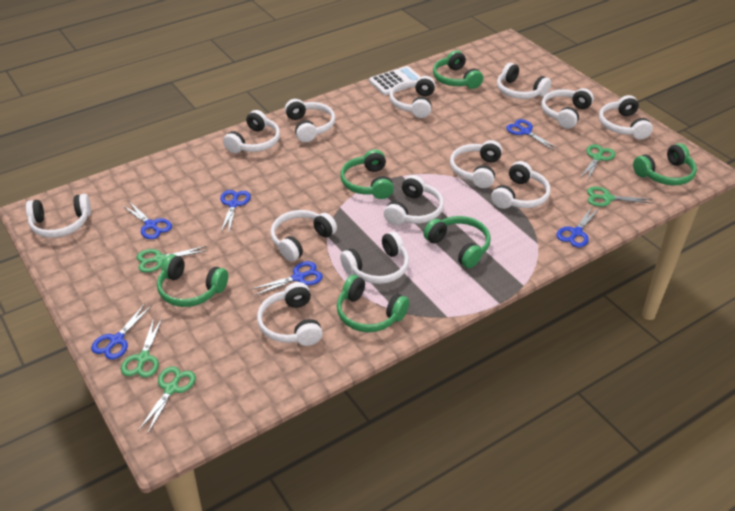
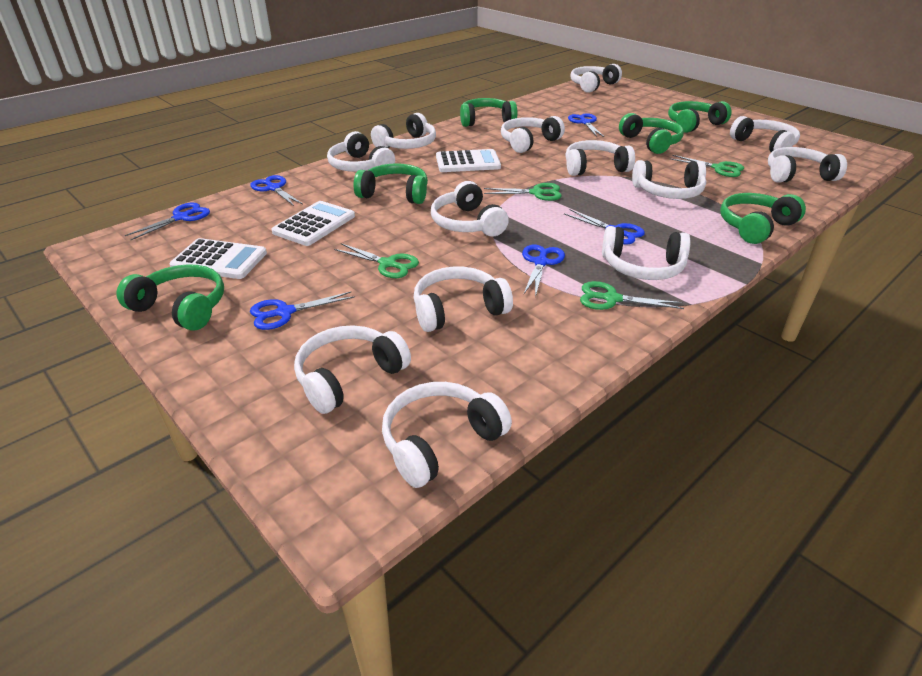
green scissors: [121,318,162,378] [136,246,208,273] [138,366,196,435] [580,144,615,181] [587,187,654,207] = 5 -> [334,243,419,278] [484,183,562,201] [580,281,684,310] [669,155,744,177] = 4
white calculator: [369,66,421,95] = 1 -> [169,238,267,279] [272,201,355,246] [436,149,501,172] = 3

